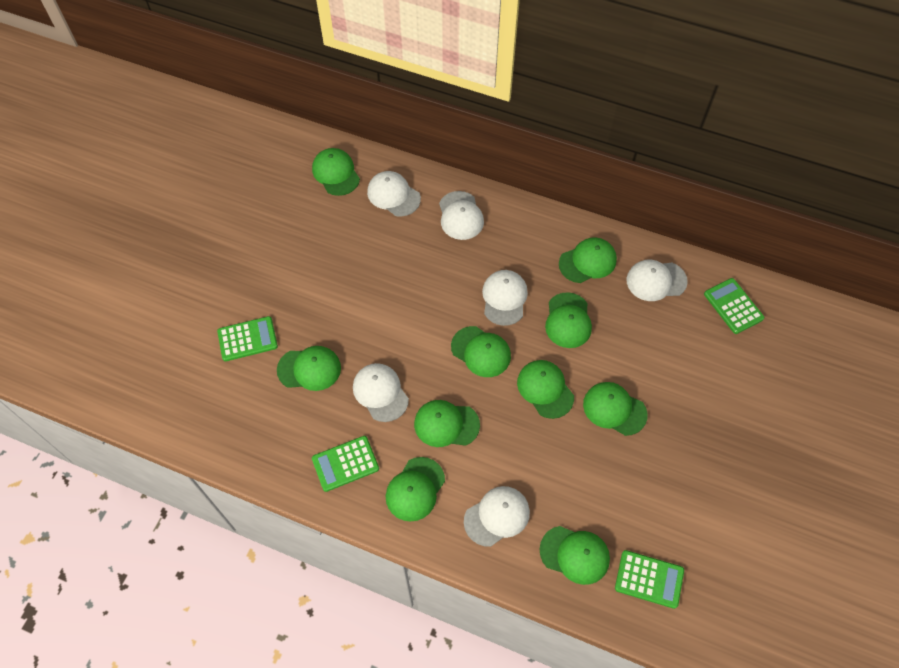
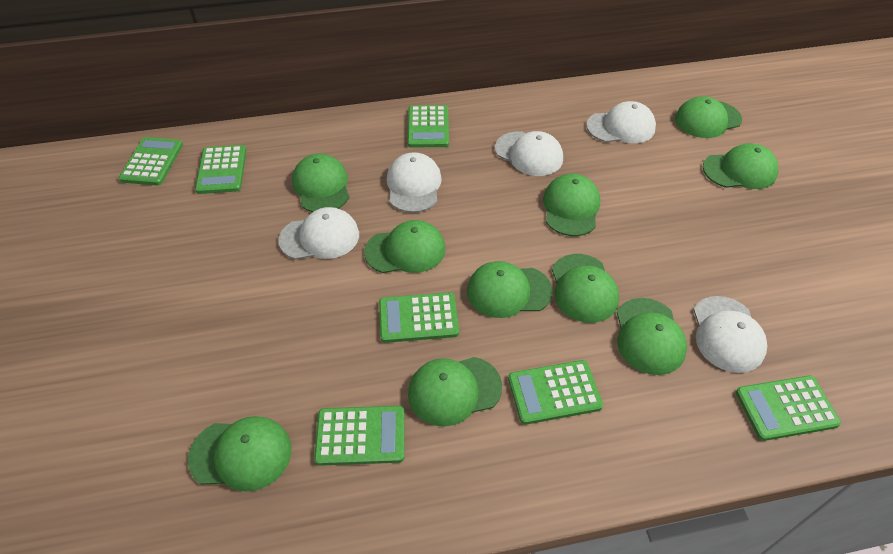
green calculator: [217,316,278,361] [312,436,379,492] [615,550,684,609] [704,278,764,334] = 4 -> [119,137,183,185] [195,145,246,194] [314,406,405,466] [379,292,459,343] [408,105,449,148] [508,360,603,425] [736,375,841,441] = 7
white cap: [353,363,409,422] [367,171,421,217] [439,191,484,240] [464,486,530,547] [482,270,528,326] [626,259,688,301] = 6 -> [278,207,359,260] [387,152,442,213] [495,131,563,176] [587,101,656,143] [694,296,767,373] = 5

